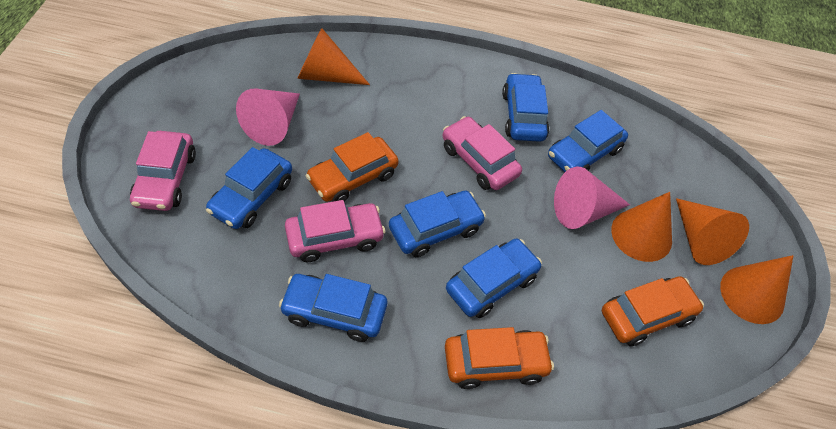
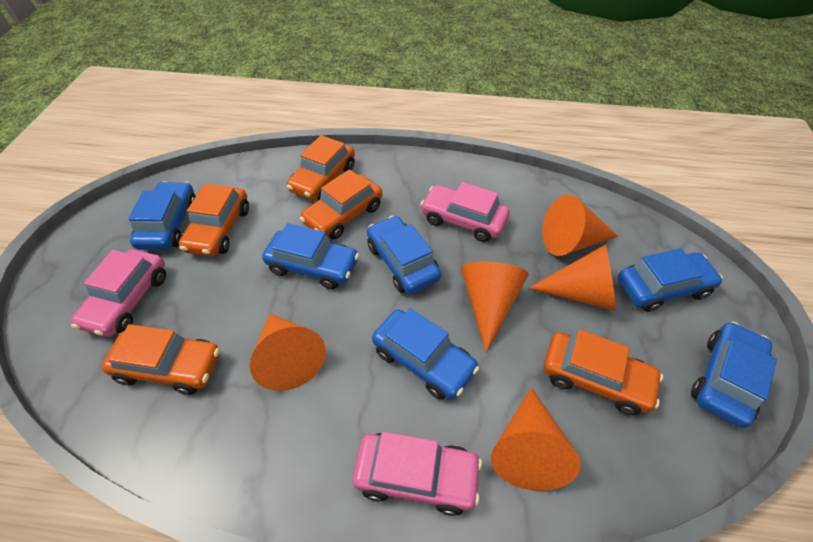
orange car: [306,132,399,202] [445,327,554,389] [602,276,704,346] = 3 -> [101,324,220,395] [179,184,249,257] [287,135,355,200] [300,169,382,239] [543,329,663,415] = 5
orange cone: [297,28,370,85] [611,192,672,262] [676,198,749,265] [720,255,793,324] = 4 -> [250,314,326,391] [461,262,529,352] [491,388,581,491] [528,245,616,311] [542,195,618,256] = 5
pink cone: [236,89,300,146] [554,167,630,229] = 2 -> none = 0

